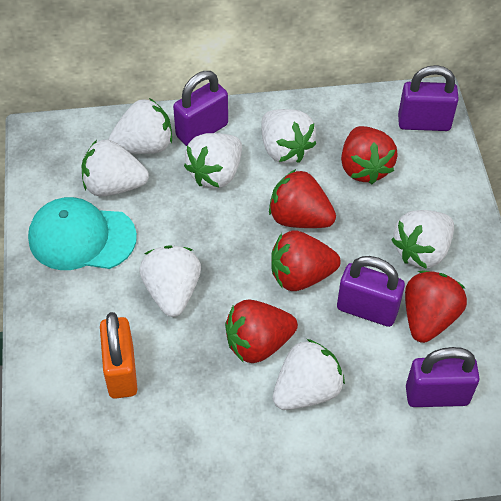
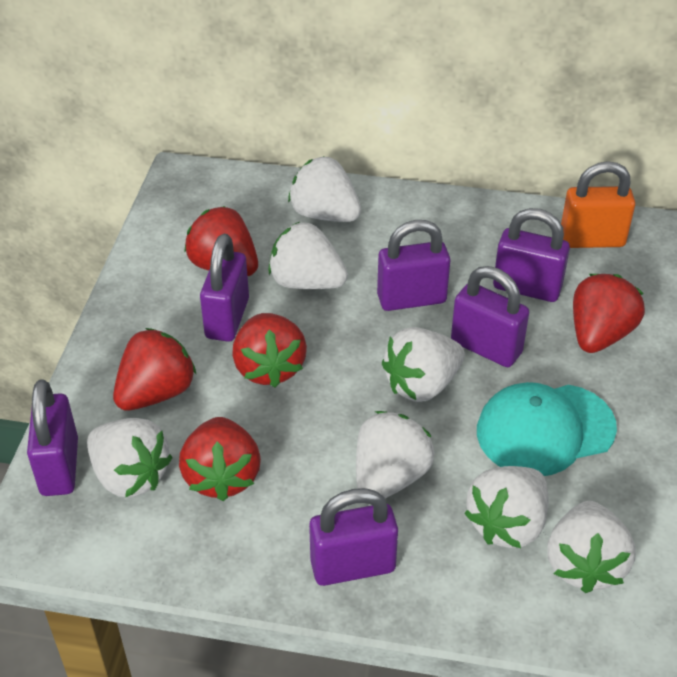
purple padlock: [173,71,228,146] [337,256,405,327] [398,65,459,131] [406,347,480,407] = 4 -> [27,379,78,496] [200,234,249,342] [309,488,398,586] [377,220,450,311] [451,266,529,367] [493,208,570,302] = 6

